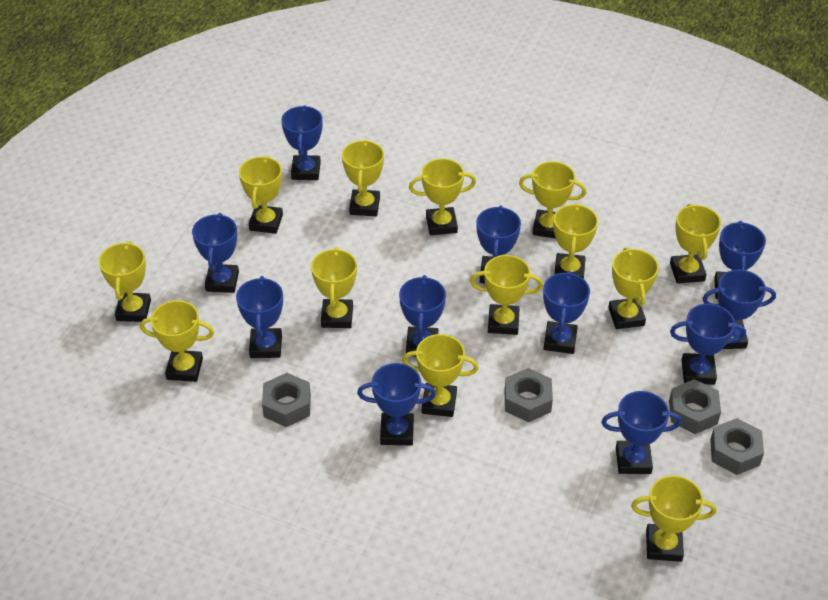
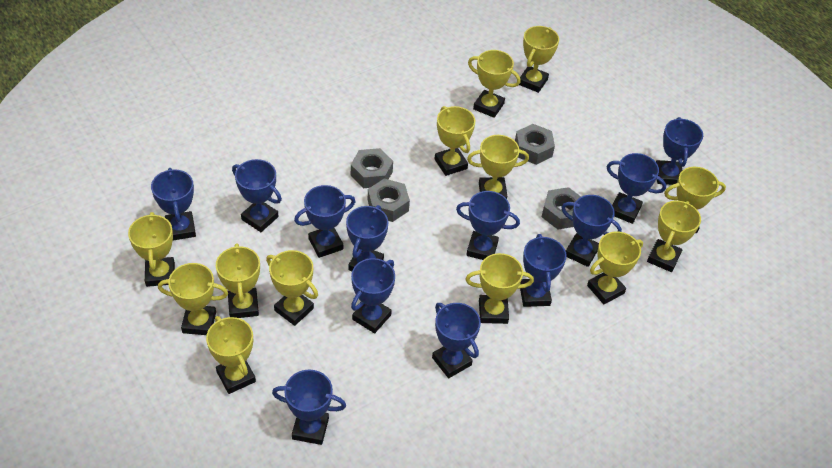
blue trophy: [192,213,239,293] [236,276,283,358] [281,105,323,180] [357,363,436,445] [399,275,446,357] [476,206,521,284] [543,271,590,354] [601,391,682,474] [670,304,746,385] [702,269,776,349] [714,221,766,299] = 11 -> [151,168,196,241] [232,159,282,232] [272,370,346,445] [294,185,356,258] [346,205,389,271] [351,258,395,334] [432,303,481,378] [456,191,520,260] [520,234,567,307] [561,195,622,267] [607,153,666,224] [656,117,703,185] = 12

